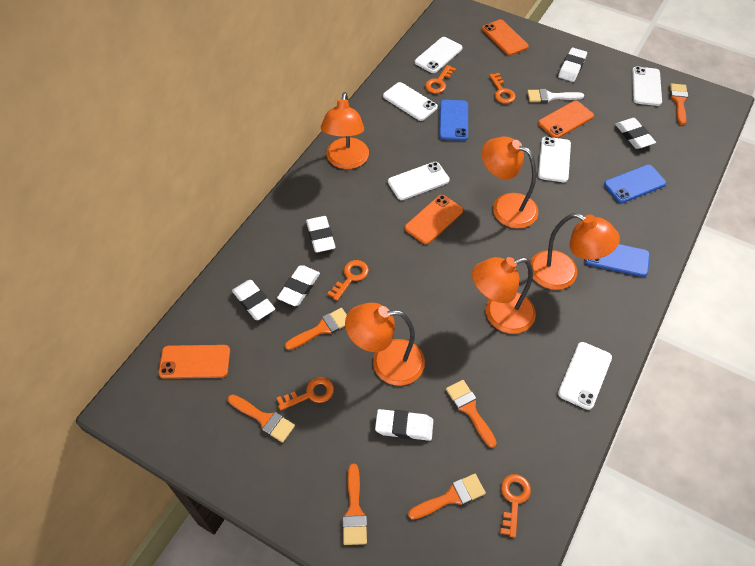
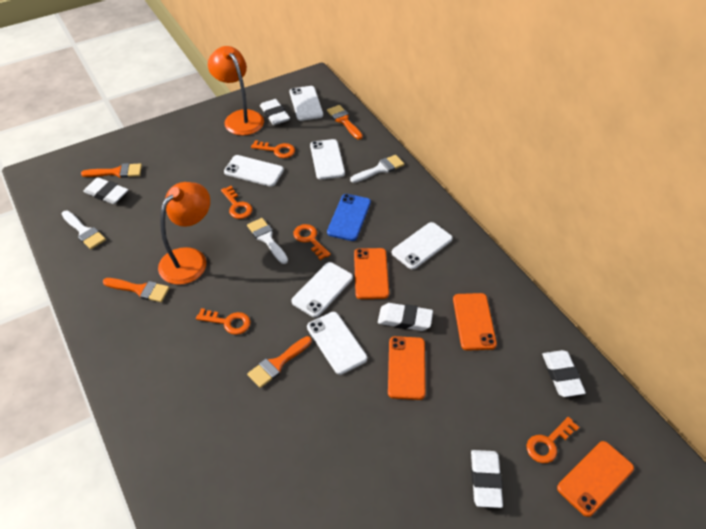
blue phone: [439,100,468,141] [584,244,650,277] [604,165,666,203] = 3 -> [327,194,371,241] = 1
orange brush: [228,394,295,443] [285,308,347,350] [342,464,367,545] [408,474,486,520] [446,380,497,448] [670,83,688,125] = 6 -> [81,163,142,178] [103,278,170,302] [247,336,312,388] [327,105,363,140] = 4
orange lamp: [321,92,369,169] [345,303,425,386] [472,257,536,334] [481,137,538,228] [530,213,620,290] = 5 -> [158,182,210,285] [208,46,264,135] = 2
white brush: [527,89,584,103] = 1 -> [62,211,106,249] [247,218,288,264] [350,155,405,183] = 3
white eraser: [232,280,275,320] [277,265,320,306] [306,216,336,253] [375,409,433,441] [558,48,587,82] [615,118,656,149] = 6 -> [83,177,128,204] [260,99,290,125] [378,303,433,331] [471,450,503,508] [542,350,586,397] = 5

